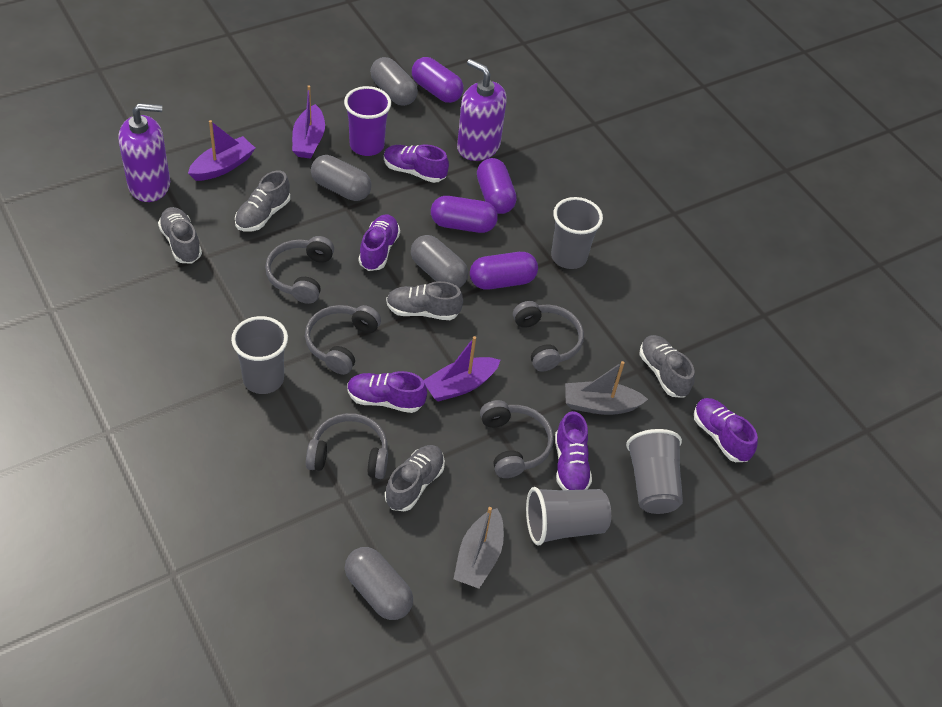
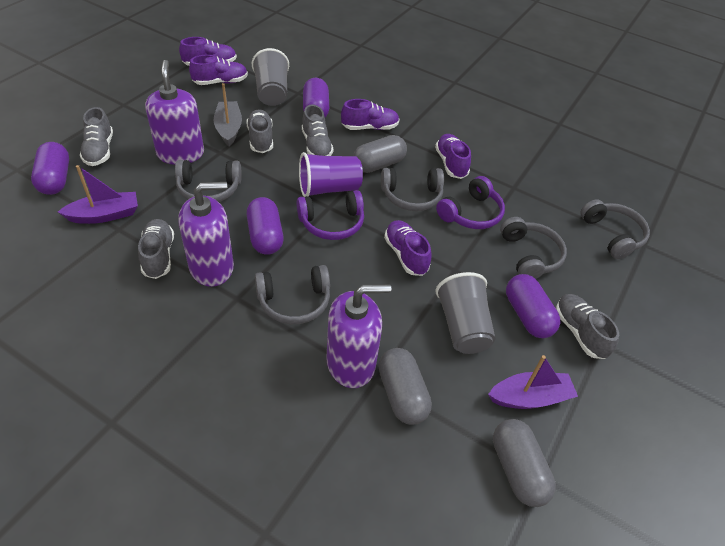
grey boat: [454,507,504,589] [565,361,648,415] = 2 -> [213,83,242,146] = 1
grey capsule: [311,155,372,201] [345,547,413,620] [370,57,418,106] [411,235,468,288] = 4 -> [353,135,407,173] [379,348,432,425] [493,419,556,507] = 3
grey cup: [231,316,288,394] [526,487,611,546] [551,197,603,269] [626,429,683,514] = 4 -> [252,48,289,106] [435,272,495,354] = 2
purple boat: [188,120,255,181] [292,85,325,159] [423,336,500,402] = 3 -> [58,165,138,224] [488,355,578,409] = 2
purple headphones: none = 0 -> [297,190,364,240] [436,176,505,229] = 2
purple soap dispenser: [118,103,170,202] [457,59,507,161] = 2 -> [145,60,204,165] [178,182,234,287] [326,284,391,388] = 3

